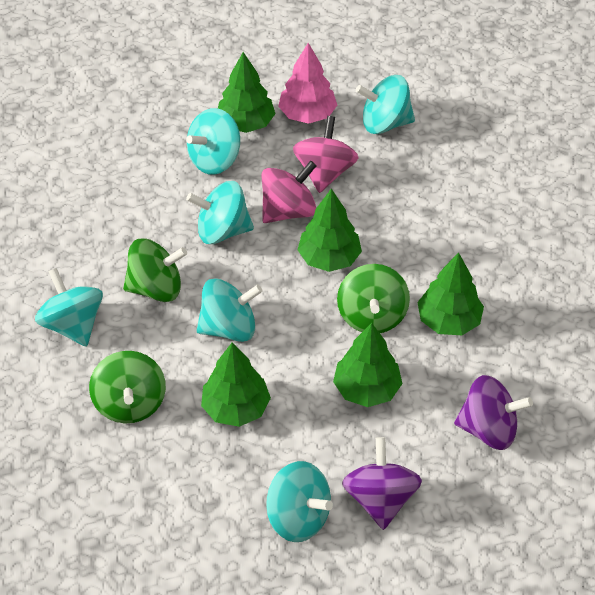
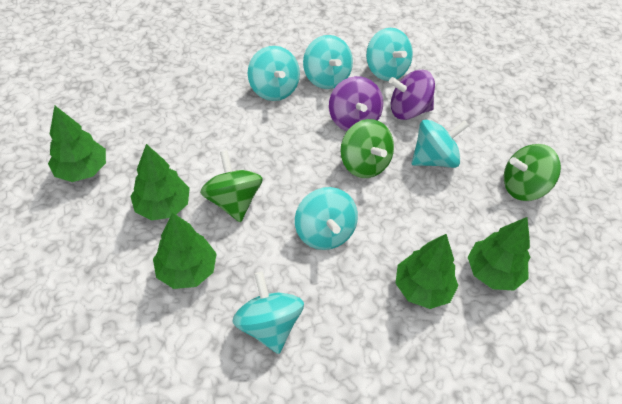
pink spinning top: [262,161,317,223] [293,116,359,193] = 2 -> none = 0
pink tree: [278,43,337,124] = 1 -> none = 0

